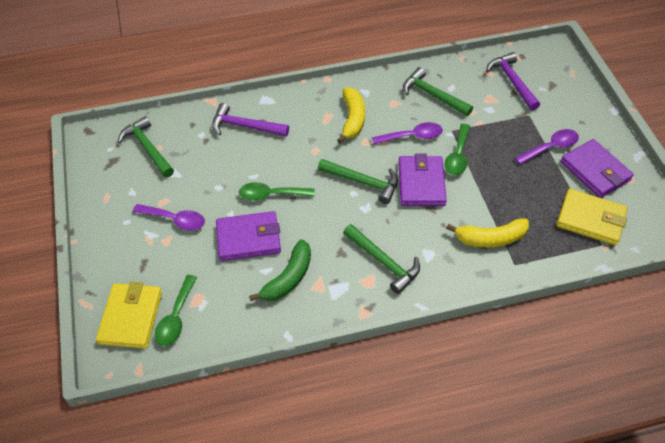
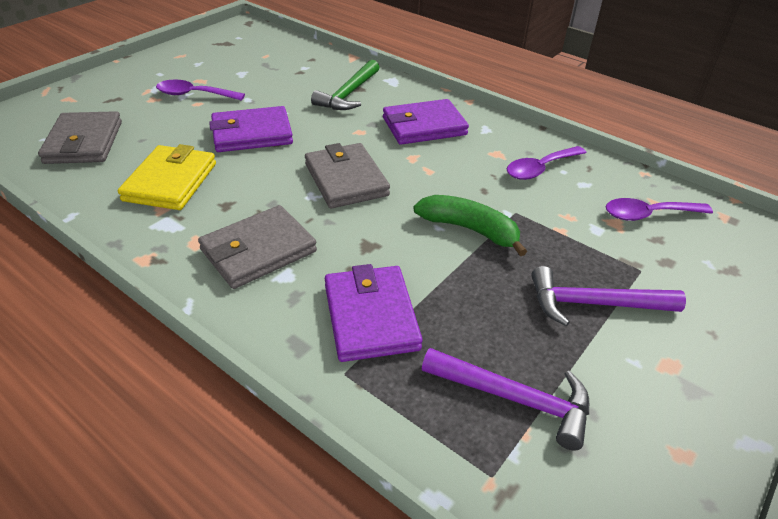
green hammer: [118,116,174,177] [318,159,398,204] [343,224,420,294] [403,67,473,116] = 4 -> [311,60,379,110] = 1
green spoon: [155,275,197,346] [239,182,315,201] [445,124,470,175] = 3 -> none = 0
grey wallet: none = 0 -> [38,111,122,164] [198,205,317,289] [305,143,390,208] = 3
yellow banana: [337,87,365,143] [446,218,529,247] = 2 -> none = 0
yellow wallet: [96,282,162,349] [557,189,627,245] = 2 -> [118,144,216,210] = 1

